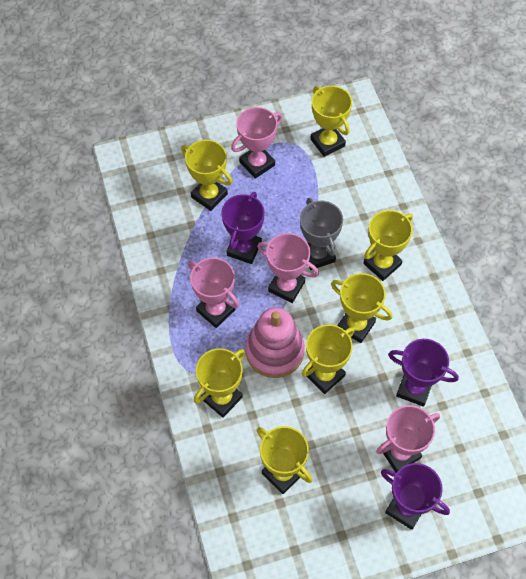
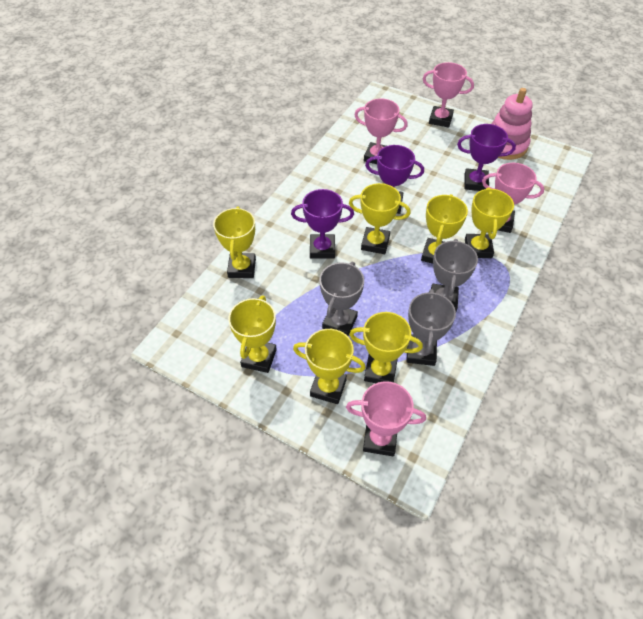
grey trophy: [300,198,343,270] = 1 -> [319,262,364,336] [406,289,456,366] [431,239,478,311] = 3

